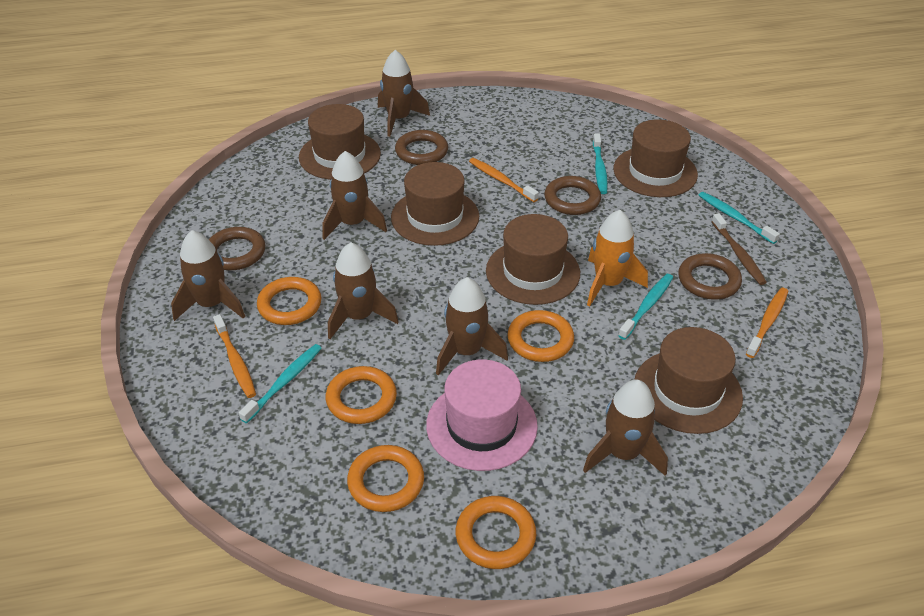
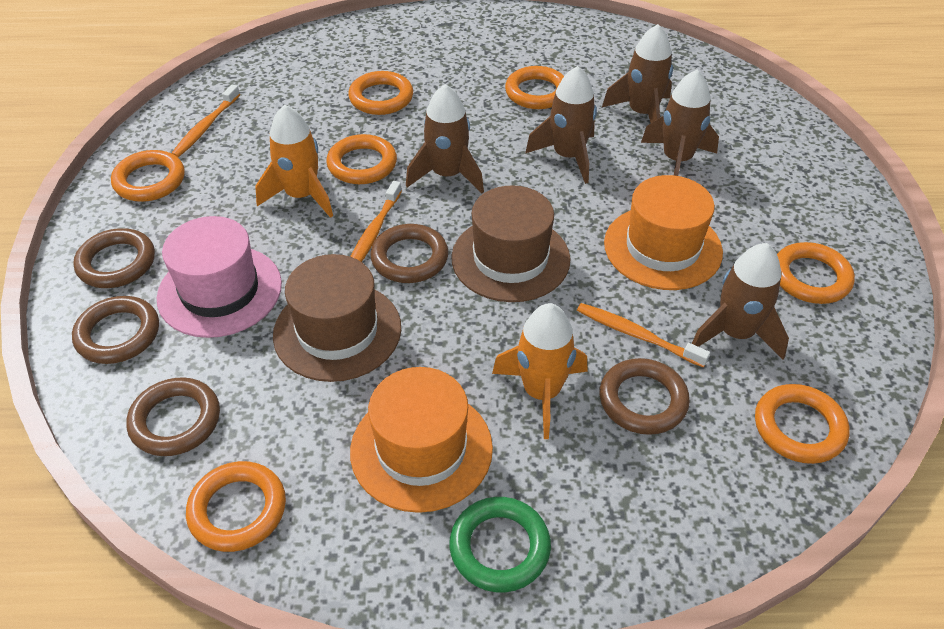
brown hat: [299,104,381,180] [391,162,479,246] [486,214,580,305] [613,119,698,197] [634,327,743,434] = 5 -> [273,254,401,382] [451,185,570,302] = 2
brown ring: [209,227,266,270] [395,130,448,165] [544,176,601,215] [678,253,742,300] = 4 -> [72,296,159,364] [73,228,155,288] [126,377,220,456] [370,224,448,283] [599,358,690,435] = 5
brown rocket: [171,230,245,321] [322,151,387,240] [328,243,399,339] [378,50,430,137] [436,277,508,376] [583,380,668,476] = 6 -> [406,84,484,194] [525,66,597,184] [602,24,673,123] [641,70,719,176] [692,243,789,359] = 5
brown toothbrush: [711,213,767,285] = 1 -> none = 0
green ring: none = 0 -> [449,497,551,593] = 1
orange hat: none = 0 -> [350,367,493,513] [604,175,723,290] = 2
orange ring: [257,277,321,325] [326,366,397,424] [347,445,424,512] [456,496,536,569] [507,310,574,362] = 5 -> [111,150,185,202] [186,461,286,552] [326,134,397,184] [348,71,413,115] [505,66,564,109] [755,384,850,464] [777,242,855,304] = 7
orange rocket: [587,210,648,306] = 1 -> [255,105,333,218] [492,303,587,439] = 2
turquoise toothbrush: [239,344,322,423] [593,133,608,194] [618,274,673,340] [699,192,780,244] = 4 -> none = 0

